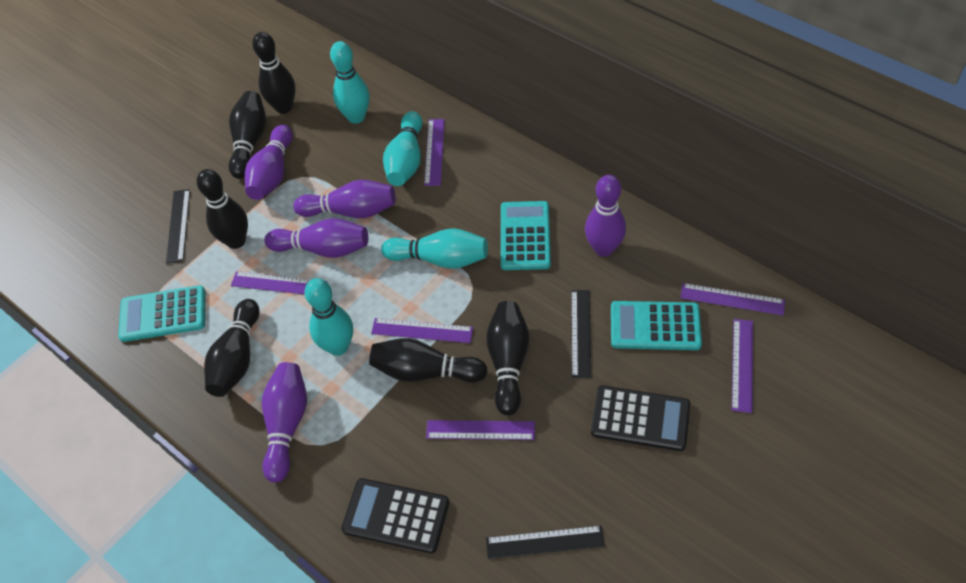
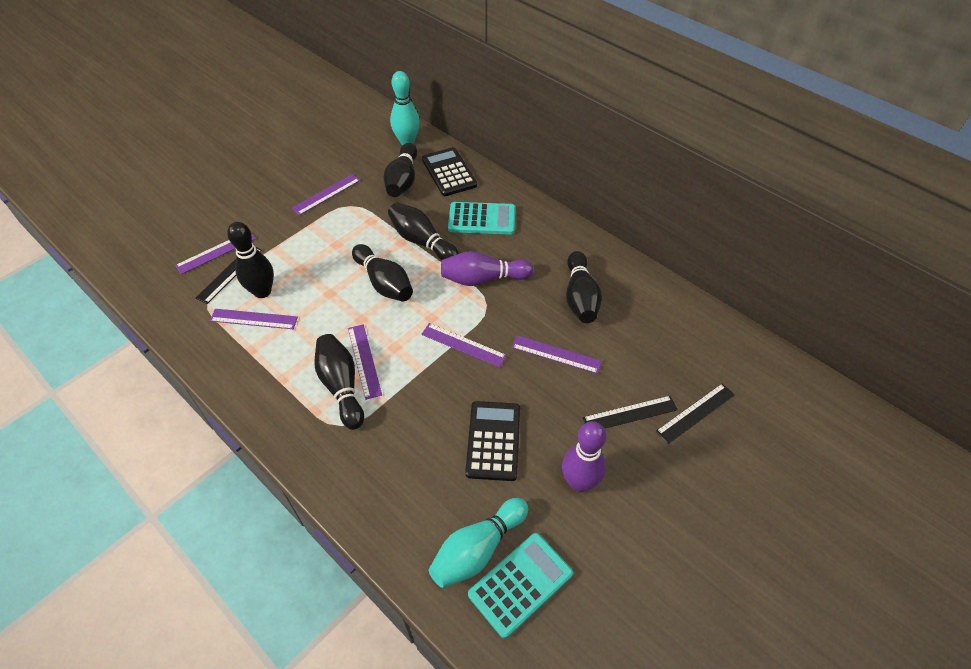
purple bowling pin: [245,125,293,200] [262,362,307,482] [264,218,368,258] [293,180,396,218] [585,175,626,257] = 5 -> [441,251,533,286] [562,421,606,492] = 2
turquoise bowling pin: [305,278,353,356] [330,41,370,124] [381,228,488,269] [383,111,422,186] = 4 -> [390,71,420,145] [429,498,528,588] = 2
turquoise calculator: [118,285,205,342] [501,201,551,270] [611,301,702,350] = 3 -> [448,202,515,235] [468,533,573,638] = 2

